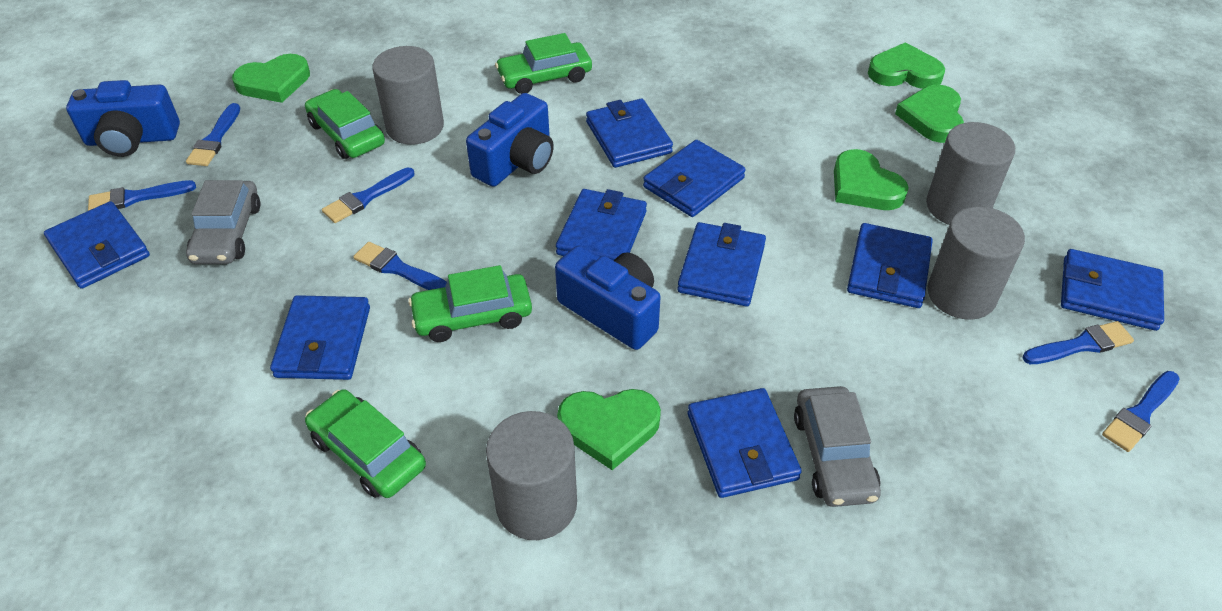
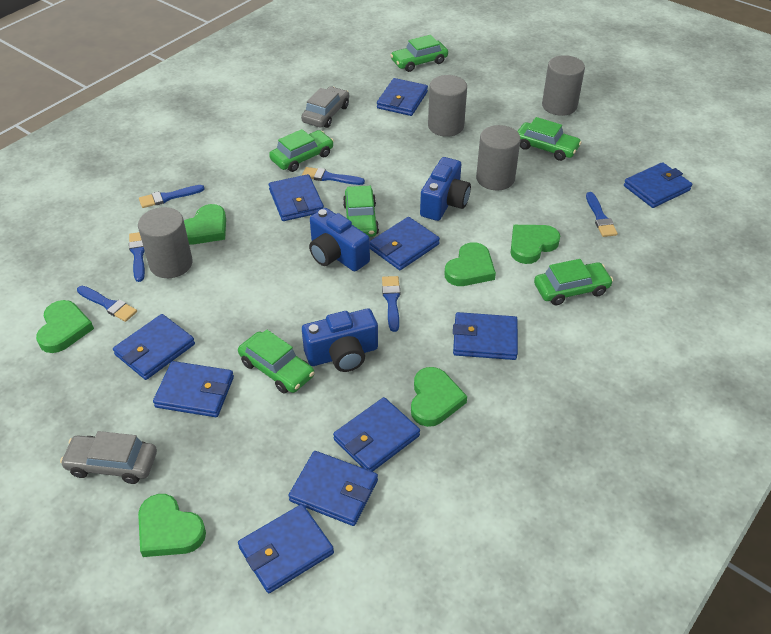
blue wallet: [44,201,150,289] [270,295,370,380] [556,189,647,261] [586,99,673,168] [643,140,746,217] [677,222,766,307] [688,388,802,498] [847,223,933,308] [1061,249,1164,331] = 9 -> [113,314,195,380] [153,361,234,417] [238,504,334,593] [269,174,324,221] [288,451,378,526] [333,397,420,472] [370,217,440,270] [377,78,428,116] [453,312,518,360] [624,162,692,208] = 10
green car: [305,89,385,159] [305,389,426,498] [408,265,532,342] [495,33,592,94] = 4 -> [238,330,314,394] [269,129,334,172] [343,186,379,237] [390,35,448,72] [517,117,582,161] [534,259,613,305] = 6
green heart: [232,54,310,103] [557,389,661,470] [834,149,909,210] [868,42,945,89] [895,85,964,143] = 5 -> [36,300,94,353] [138,494,206,557] [184,204,226,245] [411,367,467,427] [444,242,496,286] [511,225,560,264] = 6

